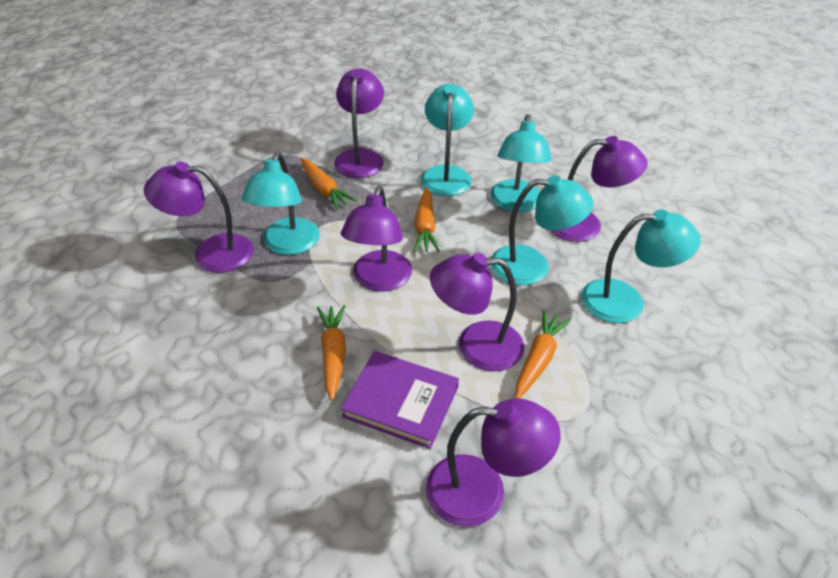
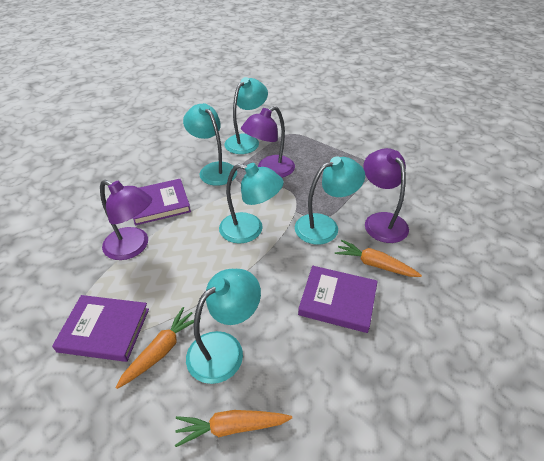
orange carrot: [301,158,357,210] [317,305,346,401] [414,188,440,252] [516,310,571,398] = 4 -> [115,307,201,389] [175,410,292,447] [335,240,422,277] = 3
purple book: [341,351,459,449] = 1 -> [52,295,149,362] [133,179,191,226] [298,266,378,333] = 3
purple lamp: [144,162,254,273] [334,69,384,178] [341,186,412,292] [426,398,561,527] [430,253,524,371] [550,136,647,242] = 6 -> [100,180,152,260] [241,106,295,177] [363,148,409,243] = 3

